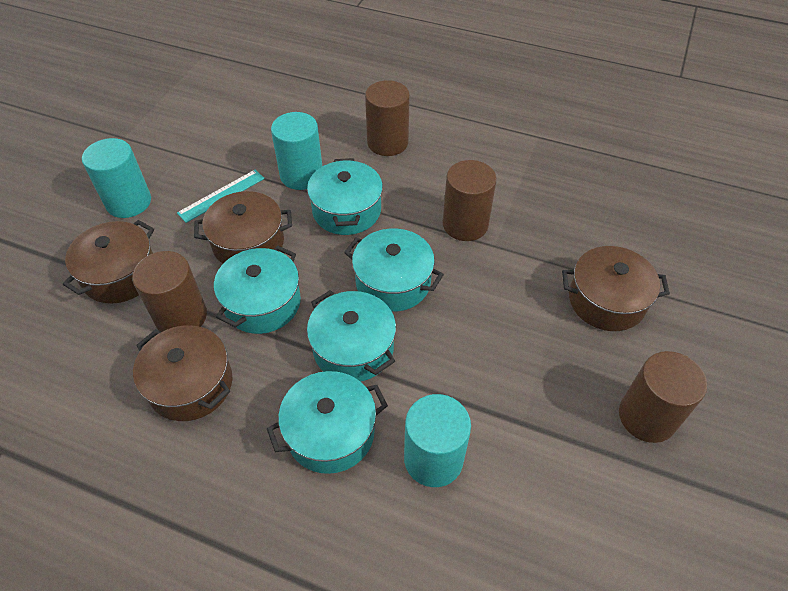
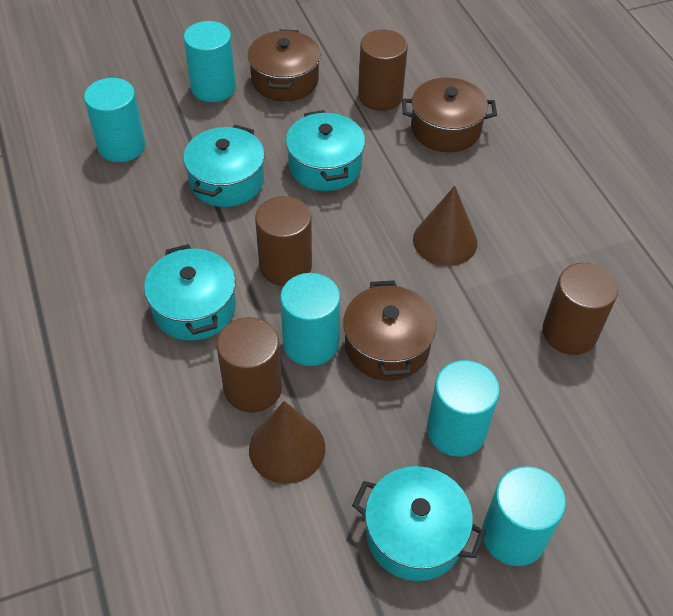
brown cone: none = 0 -> [249,401,325,484] [413,186,477,266] = 2
brown pot: [63,220,154,304] [133,325,232,421] [194,191,292,264] [562,246,670,331] = 4 -> [248,29,321,101] [343,280,437,381] [402,77,497,152] = 3
turquoise cylinder: [82,138,151,218] [271,112,322,190] [404,394,471,487] = 3 -> [84,78,146,162] [184,21,236,102] [280,273,340,366] [427,360,500,457] [482,466,566,566] = 5
turquoise pot: [214,246,301,334] [267,371,388,474] [307,158,383,235] [307,290,396,382] [344,229,444,312] = 5 -> [144,244,236,341] [183,125,265,207] [286,110,365,191] [352,466,486,581] = 4
turquoise ruler: [177,170,265,223] = 1 -> none = 0

